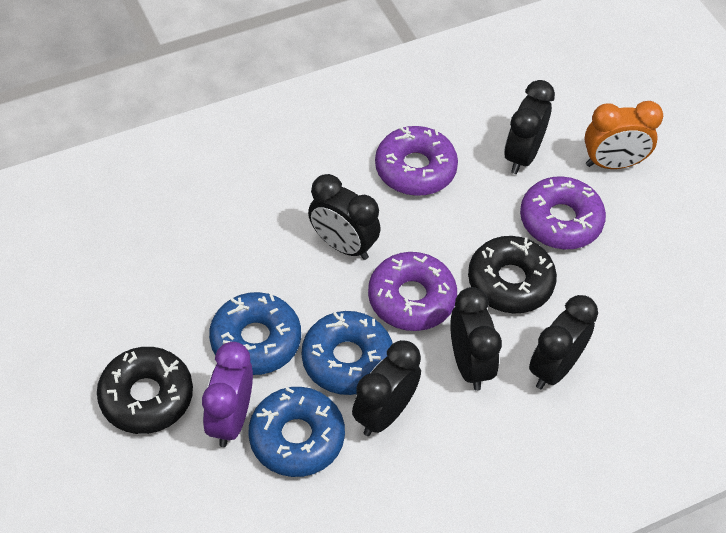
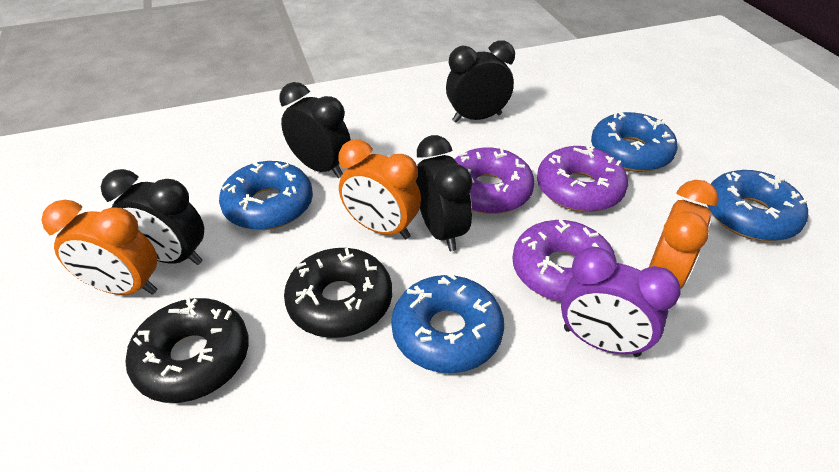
black clock: [308,174,381,260] [352,340,421,436] [450,287,502,391] [504,80,555,174] [529,295,598,389] = 5 -> [101,169,204,265] [279,82,351,178] [416,135,472,251] [446,40,515,123] = 4
blue donut: [209,292,301,375] [249,387,345,477] [302,311,393,395] = 3 -> [219,161,313,230] [391,273,504,373] [591,112,678,172] [707,170,808,241] = 4
orange clock: [584,101,663,169] = 1 -> [41,200,157,295] [338,139,421,239] [649,180,719,288] = 3

